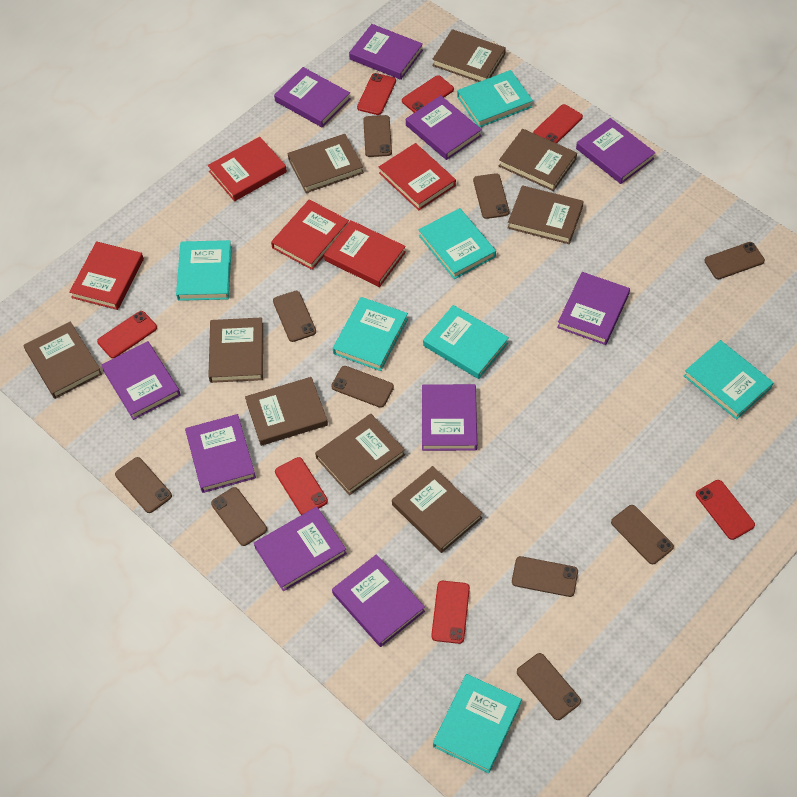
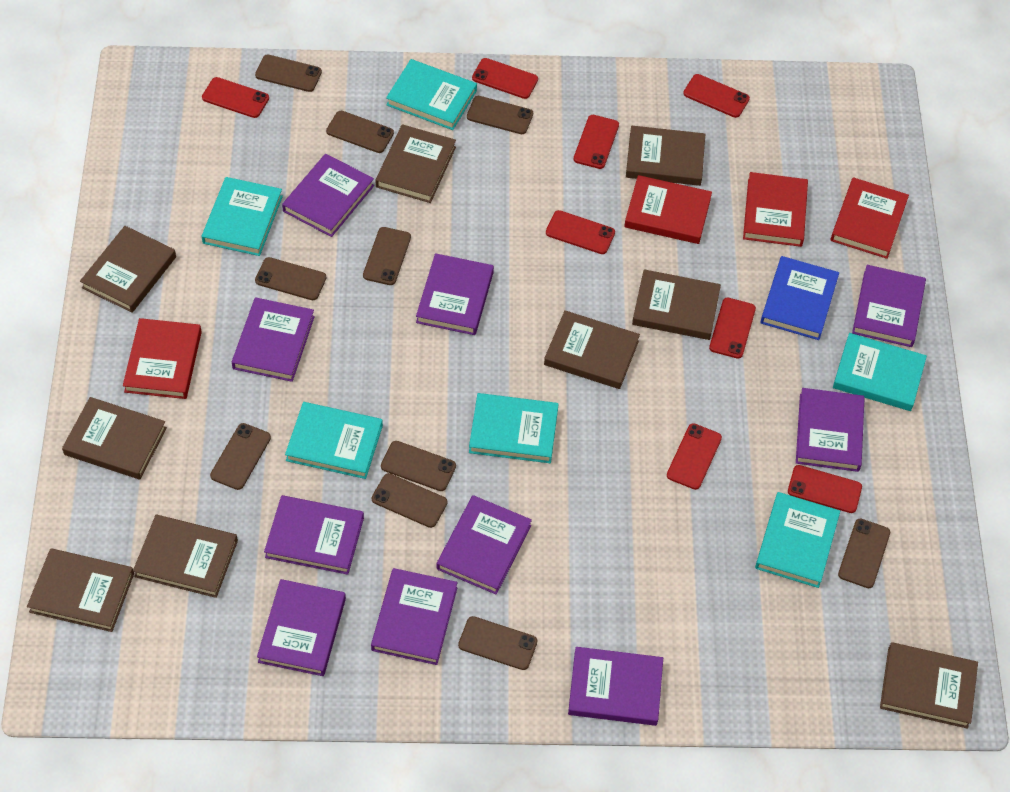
blue book: none = 0 -> [760,256,839,340] = 1
red book: [69,241,144,310] [208,137,287,201] [271,199,349,270] [324,220,406,287] [379,143,456,210] = 5 -> [123,318,202,399] [624,175,712,244] [743,172,808,247] [831,177,909,259] = 4
red phone: [97,311,157,358] [275,457,328,515] [357,73,396,115] [402,75,454,113] [431,581,470,644] [533,104,583,143] [696,480,755,540] = 7 -> [202,77,269,118] [472,58,538,99] [546,210,615,254] [574,115,619,169] [667,423,722,490] [683,74,750,118] [709,298,756,359] [788,465,862,513] = 8
turquoise book: [176,240,232,301] [333,297,408,371] [419,208,496,279] [423,305,509,379] [433,674,522,773] [457,70,533,127] [684,340,774,420] = 7 -> [201,177,283,256] [285,402,383,479] [386,59,477,130] [469,393,559,463] [755,492,840,588] [833,333,927,411] = 6

